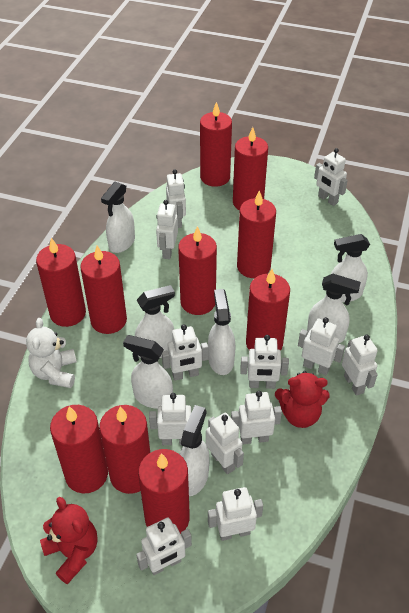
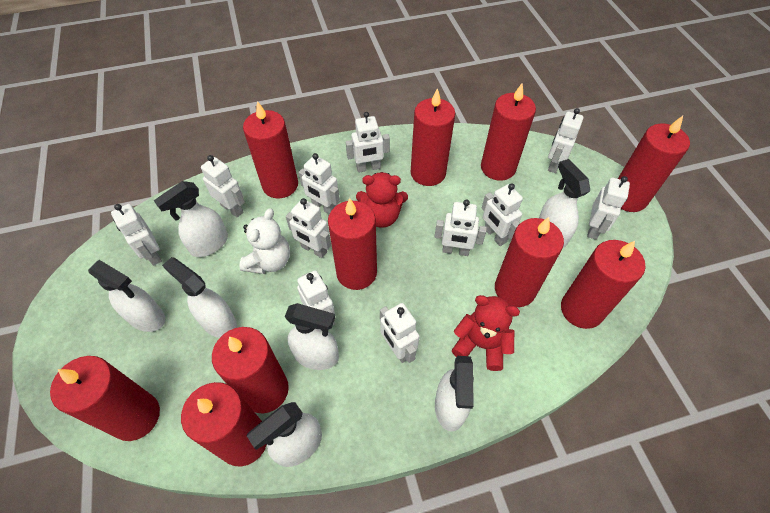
white robot: [136,518,192,575] [149,393,191,445] [156,200,178,259] [162,324,209,380] [166,169,186,228] [206,413,244,474] [208,487,263,541] [231,391,282,445] [240,335,289,389] [298,317,345,375] [314,148,348,206] [342,335,378,396] = 12 -> [111,204,162,266] [201,155,245,218] [286,198,331,258] [297,270,335,325] [298,153,340,214] [346,112,390,173] [380,303,419,363] [435,200,487,256] [482,183,523,246] [548,108,584,173] [587,176,630,240] = 11

